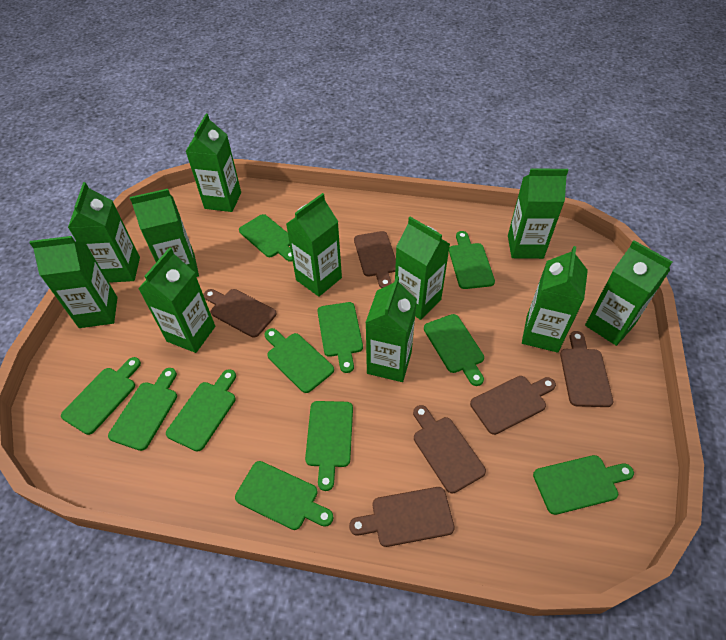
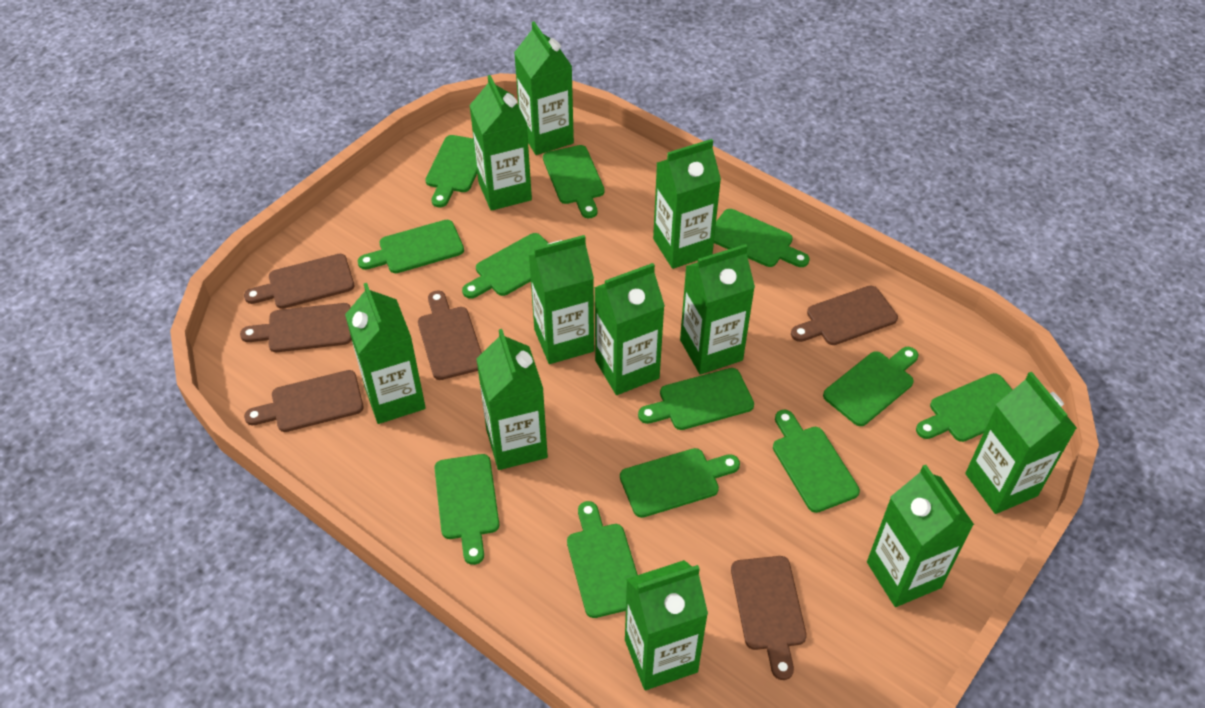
green cutting board: [61,357,141,435] [108,368,177,451] [166,369,236,452] [235,461,333,530] [239,214,293,262] [265,328,334,393] [305,401,353,491] [317,302,363,373] [424,314,484,386] [449,231,495,289] [533,455,634,515] = 11 -> [358,220,464,273] [425,135,477,207] [435,454,499,565] [462,233,548,299] [543,145,605,218] [567,501,638,618] [620,448,740,518] [638,368,754,430] [714,209,810,267] [773,409,860,513] [823,347,919,426] [916,373,1013,442] = 12

